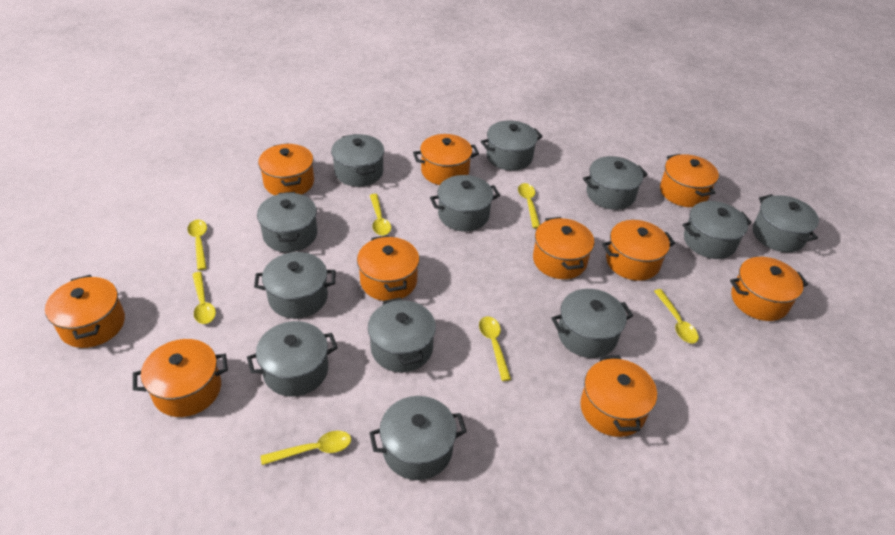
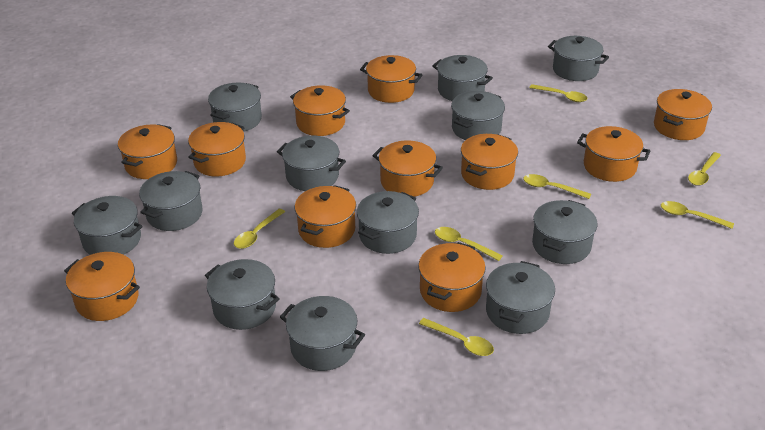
orange pot: [45,275,125,348] [133,339,228,417] [258,143,314,196] [357,235,419,301] [413,134,479,185] [533,217,594,279] [580,355,657,437] [602,220,675,281] [660,154,719,207] [730,257,808,321] = 10 -> [64,252,140,321] [118,124,177,179] [188,122,246,176] [290,85,350,136] [295,185,356,248] [360,55,422,103] [372,141,443,197] [418,242,486,312] [461,134,518,190] [577,126,650,182] [654,89,712,140] = 11

